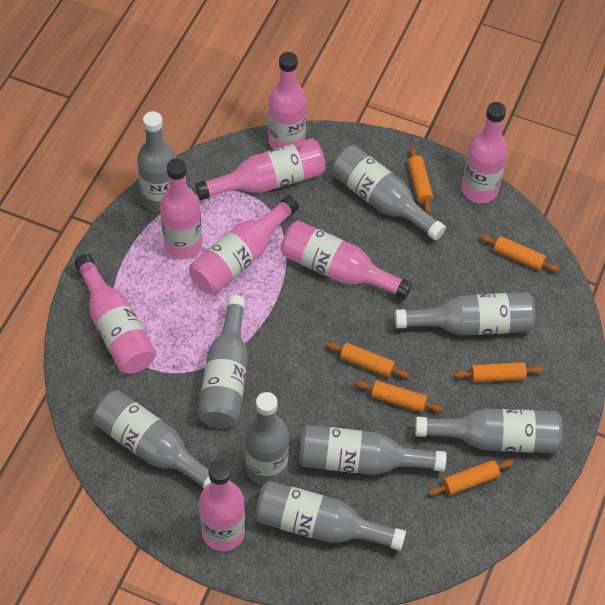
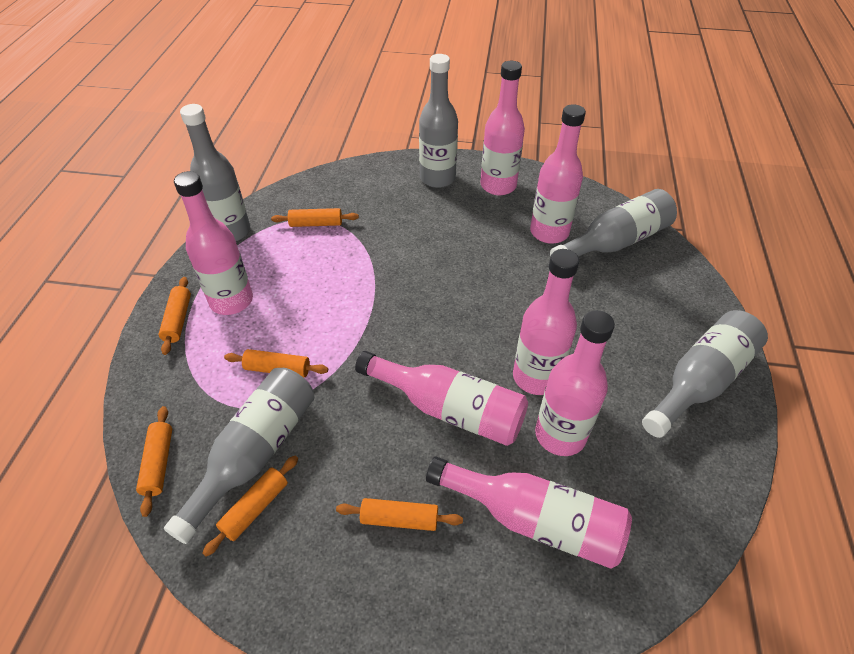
grey bottle: [93,390,211,489] [137,111,176,213] [198,295,248,428] [245,392,289,485] [255,481,406,551] [299,425,447,475] [332,145,446,240] [395,292,535,336] [415,408,563,453] = 9 -> [164,368,314,544] [180,104,250,241] [419,54,458,188] [550,189,677,257] [642,310,768,438] = 5
pink bottle: [74,254,156,373] [160,159,202,259] [189,195,299,295] [195,139,326,200] [199,460,245,551] [268,52,307,149] [281,221,412,299] [462,102,508,203] = 8 -> [174,171,253,315] [355,351,528,446] [426,457,632,569] [480,61,525,195] [513,249,580,395] [530,104,586,244] [535,310,615,456] = 7

